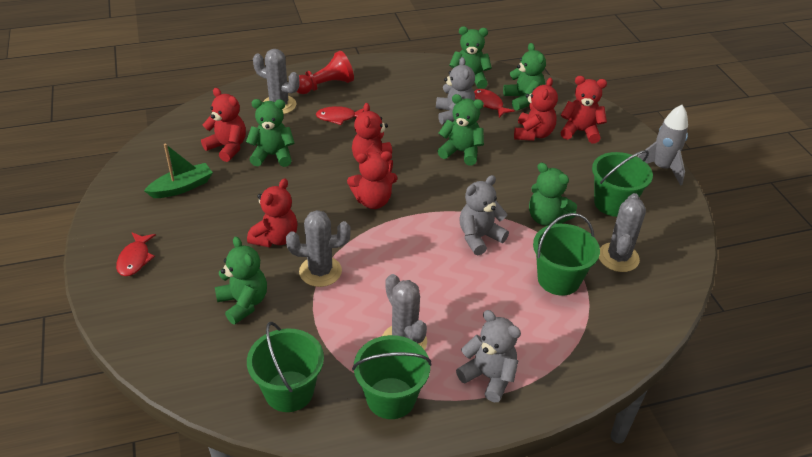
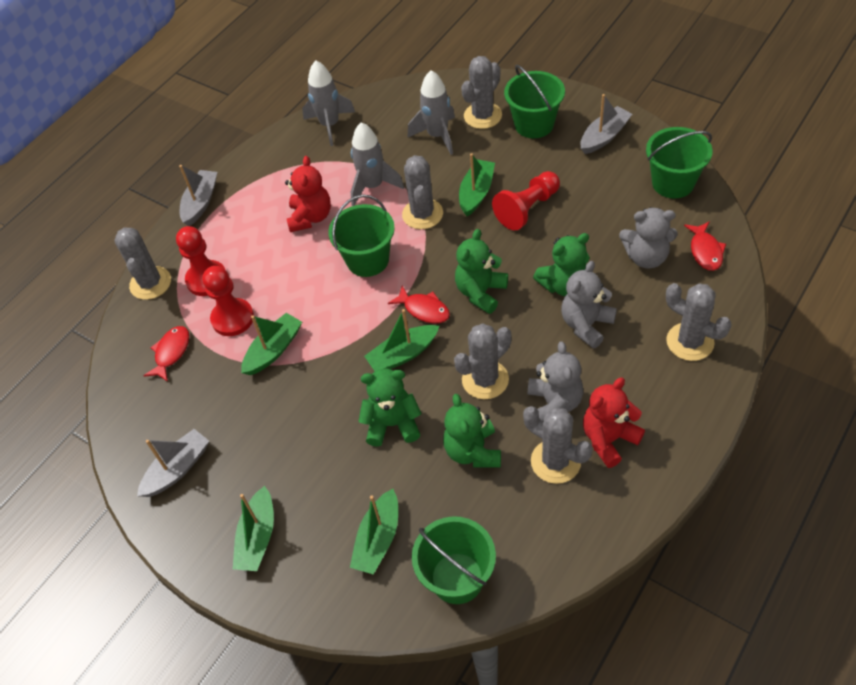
green boat: [144,144,213,198] = 1 -> [233,486,274,571] [241,313,302,375] [350,489,398,575] [364,309,439,371] [459,153,495,216] = 5
green teddy bear: [215,237,267,324] [246,99,294,167] [437,94,484,166] [449,27,492,89] [503,43,546,111] [529,163,577,226] = 6 -> [358,369,422,447] [443,394,501,468] [455,229,508,314] [533,233,590,296] = 4
grey boat: none = 0 -> [137,429,209,497] [179,165,217,226] [580,94,632,154] = 3
grey cactus: [253,49,299,114] [286,210,351,287] [382,274,427,350] [599,193,646,272] = 4 -> [114,227,171,300] [402,155,443,229] [454,323,512,399] [461,56,502,129] [523,406,593,484] [666,283,732,361] = 6
grey rocket: [638,105,688,186] = 1 -> [302,61,355,146] [351,122,404,206] [408,70,455,155] = 3
red pawn: [296,51,354,94] = 1 -> [176,226,225,296] [202,266,254,336] [492,171,560,231] = 3
red teddy bear: [201,88,246,162] [247,178,298,247] [347,151,397,209] [352,103,393,172] [514,78,558,141] [561,76,607,143] = 6 -> [285,156,331,232] [583,378,645,468] = 2

